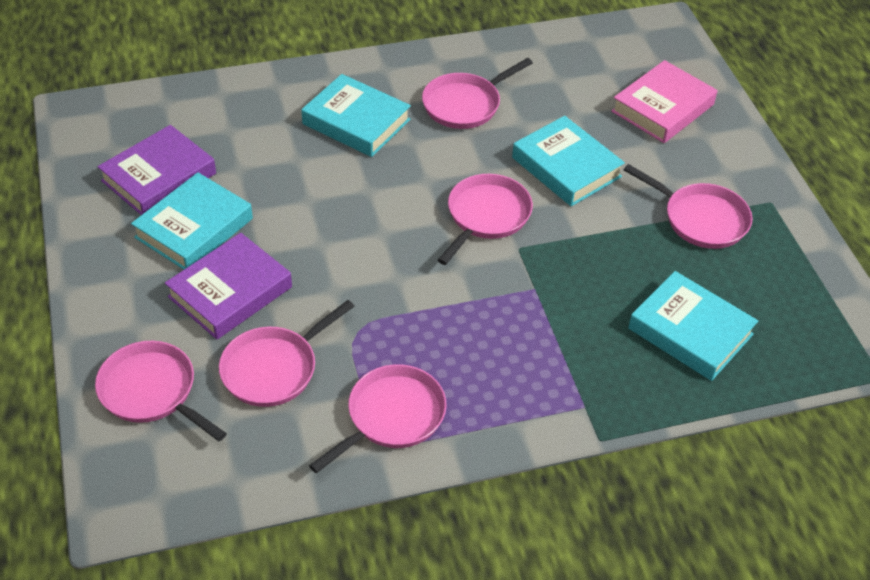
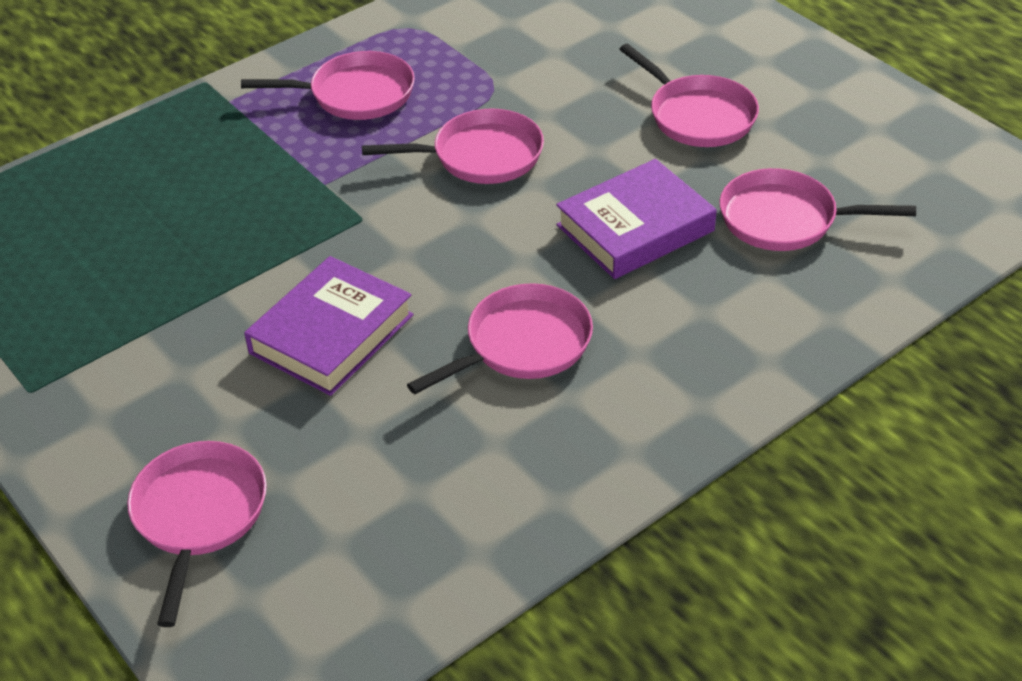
pink book: [611,60,717,143] = 1 -> none = 0
turquoise book: [131,172,253,269] [301,74,411,157] [512,116,625,206] [628,271,758,381] = 4 -> none = 0

